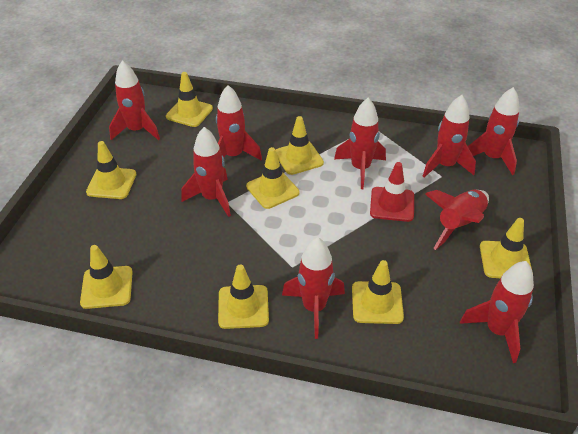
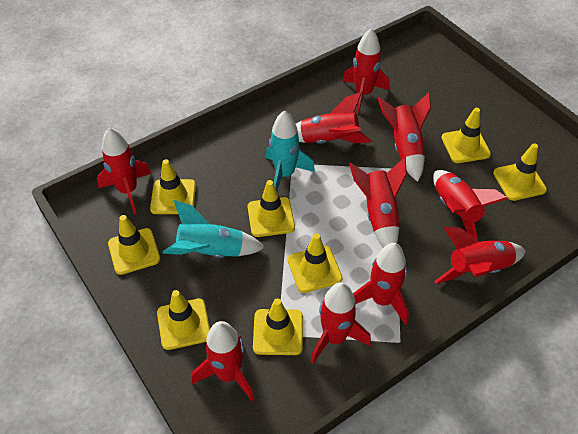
red rocket: [109,60,160,140] [181,127,231,217] [216,85,262,161] [282,237,345,339] [334,98,386,189] [423,95,476,178] [425,190,489,250] [460,261,534,363] [468,87,519,175] = 9 -> [97,128,152,214] [191,321,255,401] [296,92,372,144] [311,282,371,364] [342,28,390,113] [349,157,407,248] [353,243,409,325] [378,92,431,182] [433,170,508,240] [434,227,526,284] = 10
red traffic cone: [370,162,414,222] = 1 -> none = 0
turquoise rocket: none = 0 -> [163,200,265,258] [266,110,315,191] = 2

